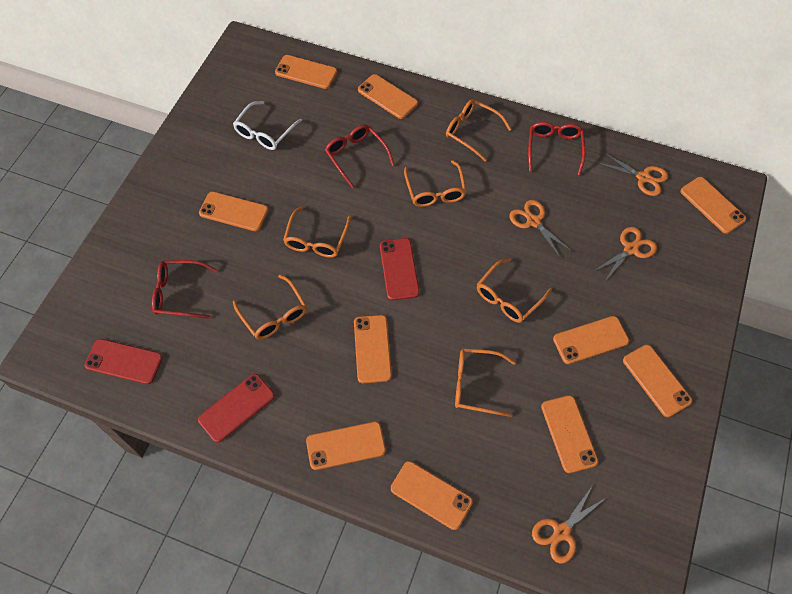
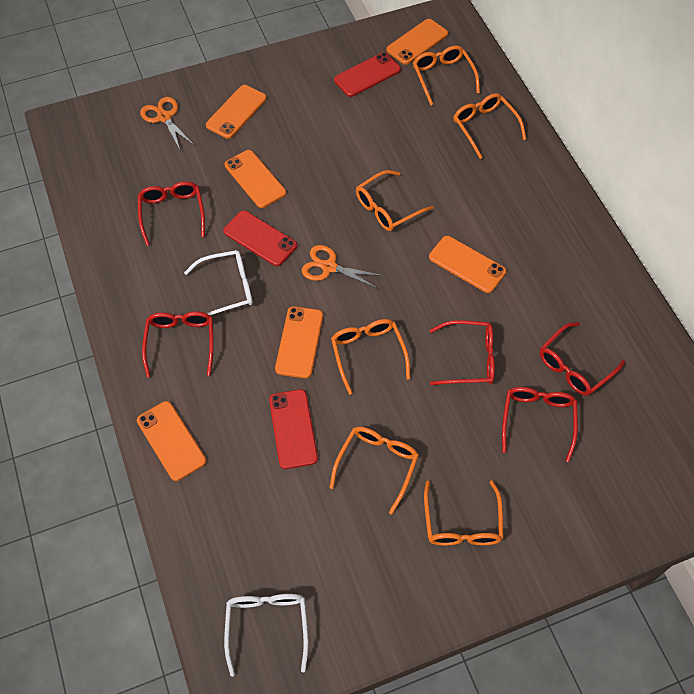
orange phone: [199,191,268,231] [275,55,337,89] [306,422,386,470] [354,315,392,383] [358,74,418,119] [391,461,473,530] [541,395,598,473] [553,316,629,364] [623,345,692,417] [681,177,746,234] = 10 -> [137,401,206,481] [206,85,267,139] [225,150,286,208] [275,306,323,378] [386,19,448,65] [429,236,506,293] = 6
orange scissors: [509,200,572,259] [532,485,606,564] [593,227,657,281] [597,152,668,196] = 4 -> [140,97,195,150] [301,245,384,289] = 2
red glasses: [152,260,217,319] [325,125,395,188] [528,122,585,175] = 3 -> [138,181,205,246] [142,311,214,377] [429,320,495,385] [502,387,578,462] [540,322,625,396] = 5
white glasses: [233,101,302,150] = 1 -> [184,250,253,316] [224,594,309,677] = 2

